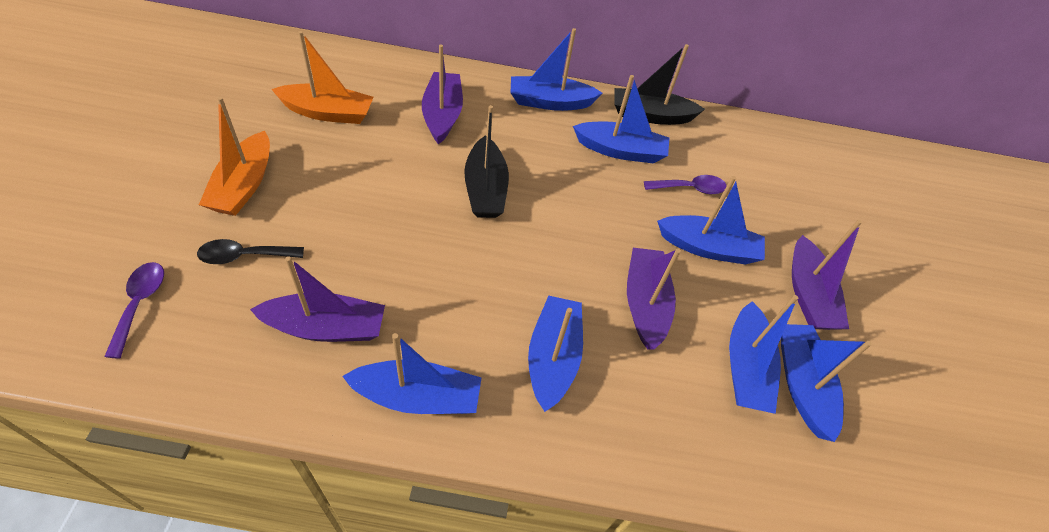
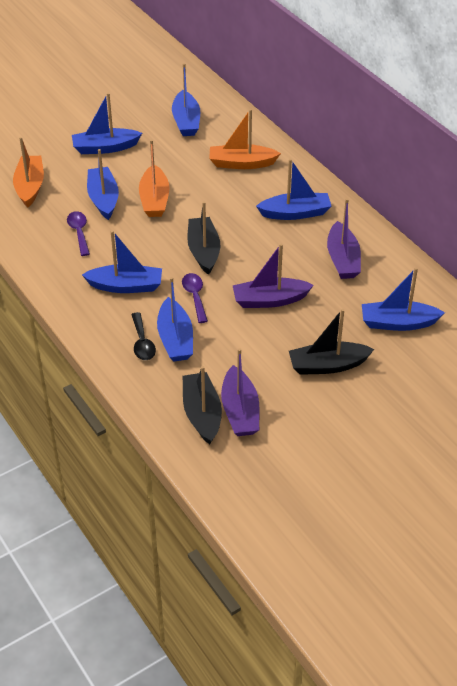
black boat: [464,105,509,218] [614,44,705,125] = 2 -> [183,366,222,444] [187,201,220,275] [289,309,374,375] = 3
orange boat: [199,97,270,216] [271,31,374,124] = 2 -> [13,137,44,208] [139,140,170,217] [209,109,281,169] = 3
purple boat: [250,256,385,342] [422,44,463,144] [627,248,681,350] [792,220,862,330] = 4 -> [221,348,260,436] [232,244,314,308] [327,198,361,279] = 3

